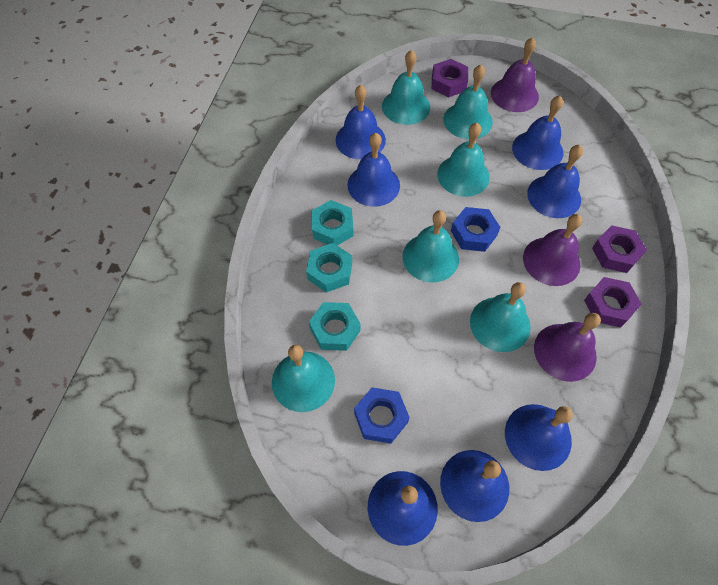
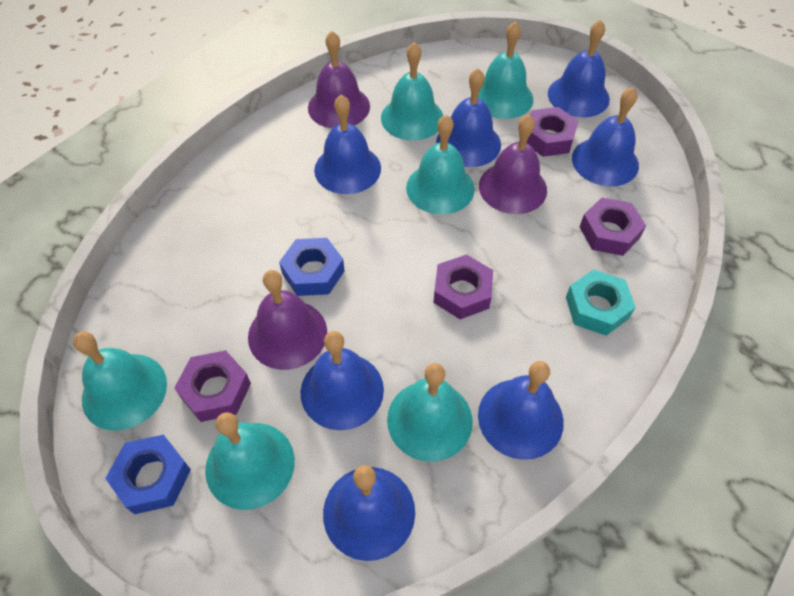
purple nut: [432,59,468,97] [584,277,642,328] [592,225,647,273] = 3 -> [174,350,251,422] [433,254,493,319] [527,107,579,157] [580,198,646,256] = 4
turquoise nut: [306,243,352,293] [309,302,361,351] [311,200,353,245] = 3 -> [566,269,636,336] = 1

